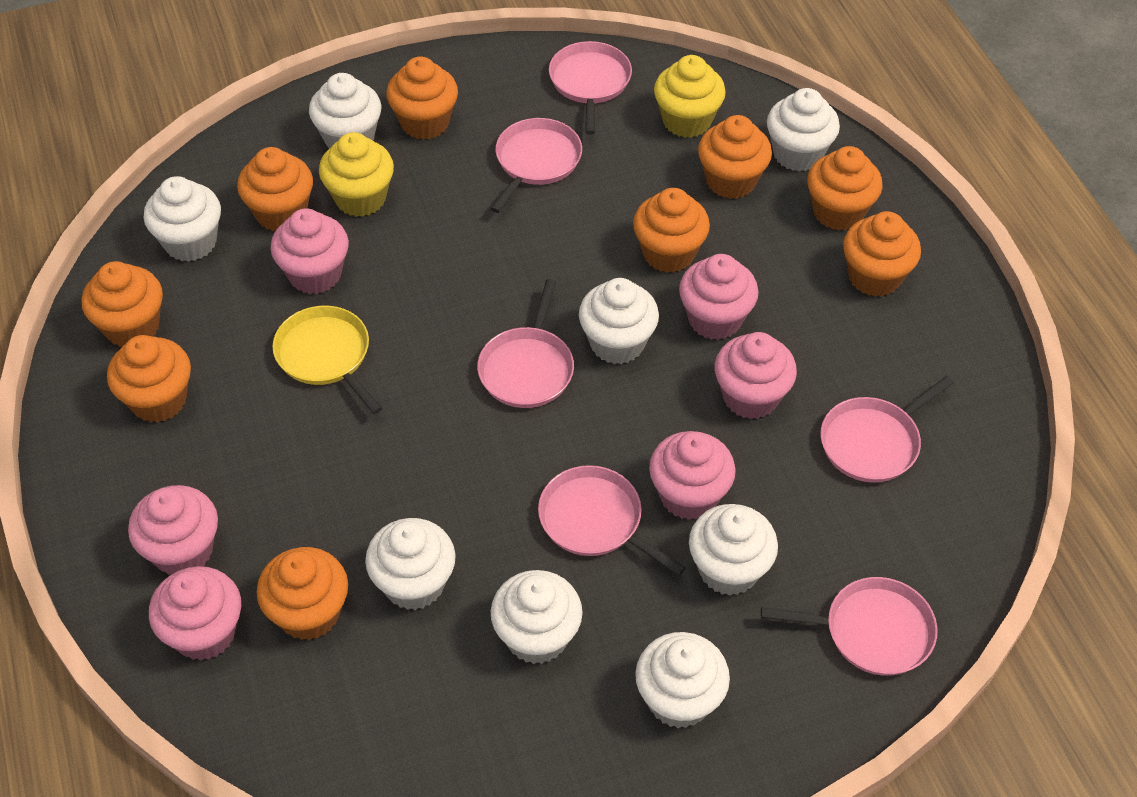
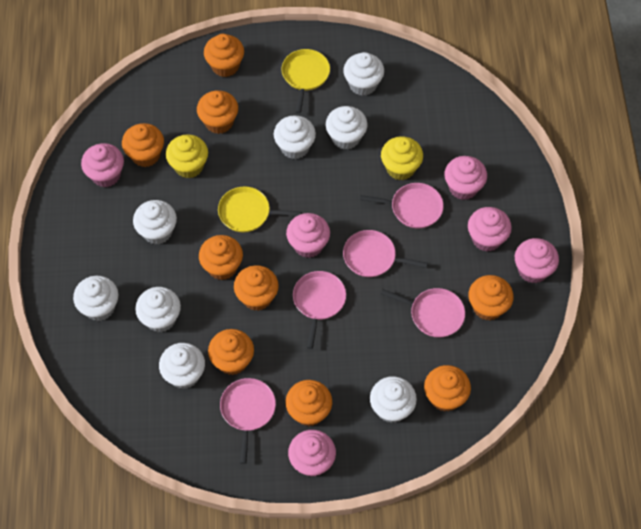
pink pan: [477,279,574,408] [491,118,582,213] [538,465,686,576] [549,41,632,135] [761,577,938,676] [820,376,954,483] = 6 -> [220,378,276,464] [293,271,346,349] [343,230,428,277] [360,183,444,229] [381,288,465,338] = 5
yellow pan: [272,306,382,414] = 1 -> [218,187,302,232] [281,49,330,113] = 2

